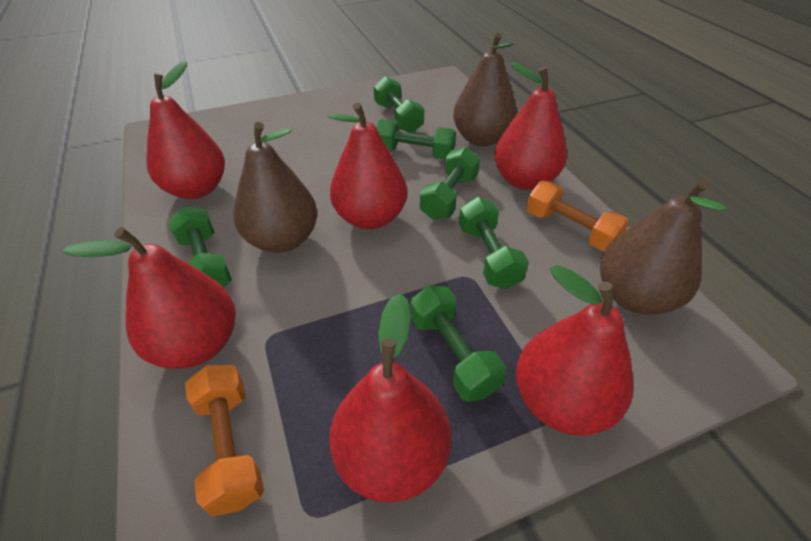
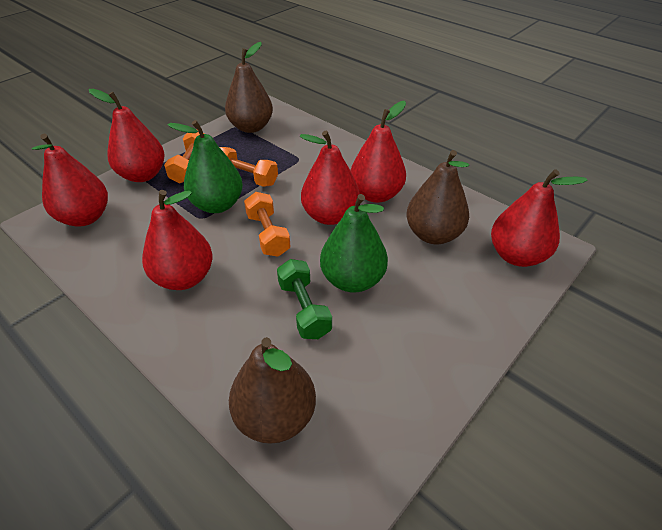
green dumbbell: [168,206,232,287] [374,76,424,133] [376,119,456,160] [410,285,506,402] [419,147,480,220] [459,197,529,289] = 6 -> [277,259,332,339] = 1
green pear: none = 0 -> [167,120,243,213] [320,194,388,293] = 2
orange dumbbell: [185,365,264,517] [526,181,629,251] = 2 -> [164,129,204,183] [220,147,278,187] [244,192,291,257] = 3

